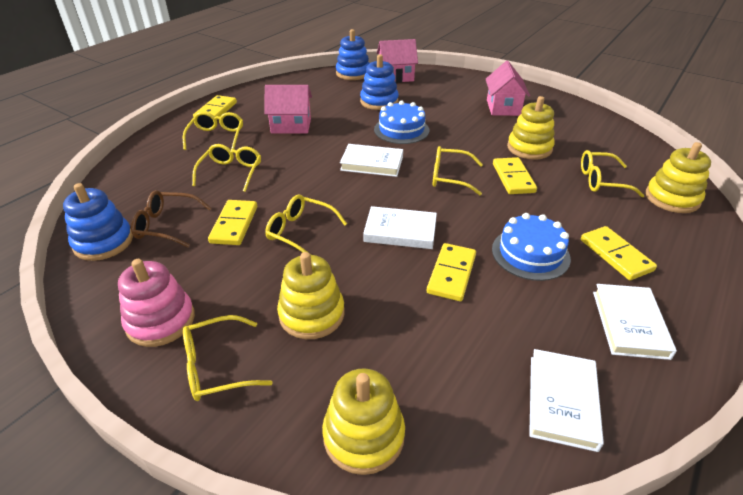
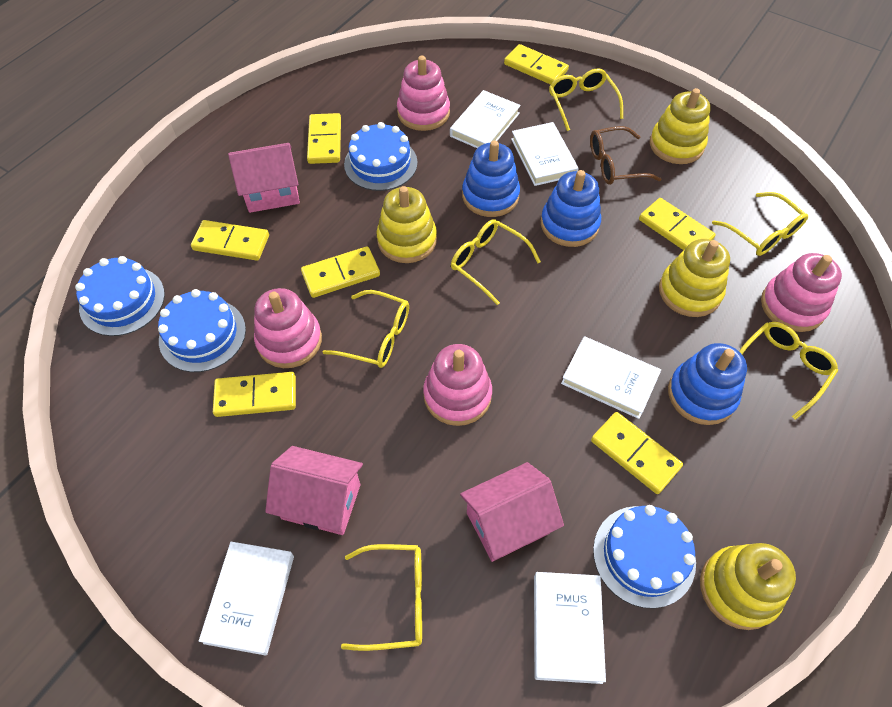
blue cake: [374,101,429,144] [492,213,571,281] = 2 -> [75,256,165,336] [158,289,246,372] [344,122,418,191] [593,505,696,608] = 4
pink stacking toy: [118,259,195,347] = 1 -> [254,288,322,368] [397,56,450,131] [423,344,492,426] [761,253,842,332] = 4
white book: [340,144,403,177] [363,206,437,249] [529,349,604,452] [593,284,677,360] = 4 -> [199,542,294,656] [450,90,521,148] [511,122,579,186] [534,572,606,684] [561,336,661,419] = 5
yellow domino: [193,95,237,120] [208,200,257,245] [427,243,476,301] [493,157,537,194] [581,226,657,280] = 5 -> [191,220,269,261] [213,372,296,417] [301,246,380,298] [307,113,341,164] [504,44,569,85] [591,412,683,494] [639,198,716,250] = 7

